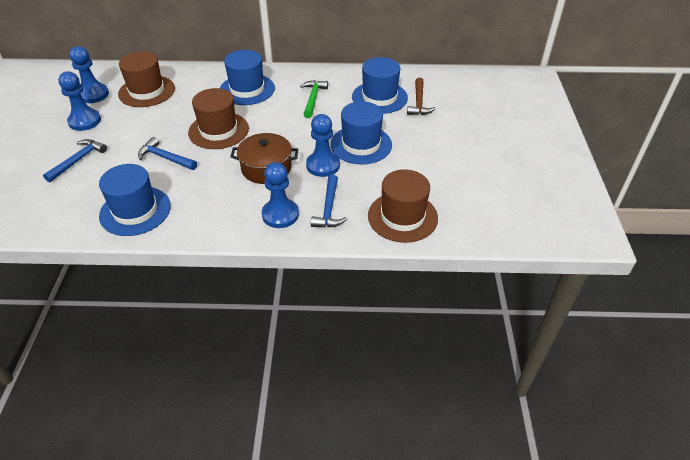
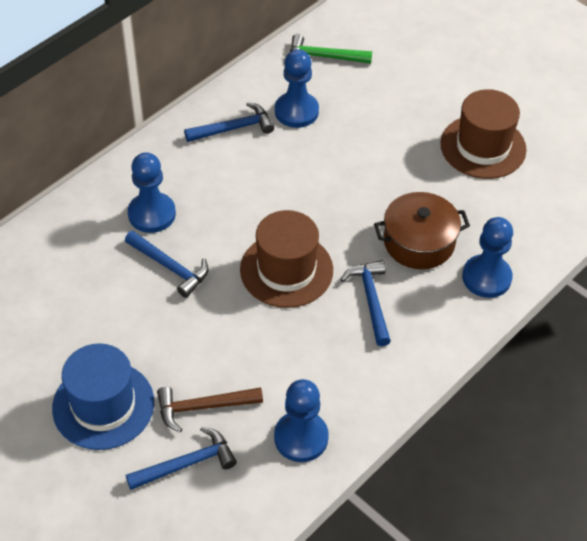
blue hammer: [43,139,107,183] [138,137,197,170] [311,174,347,227] = 3 -> [125,231,208,298] [126,427,237,490] [184,102,274,142] [341,260,391,346] = 4
blue hat: [99,164,171,236] [220,50,275,105] [331,101,392,165] [352,57,408,114] = 4 -> [52,343,154,450] = 1
brown hat: [118,51,175,107] [188,88,249,149] [368,169,438,243] = 3 -> [240,210,333,308] [440,89,527,179] = 2

